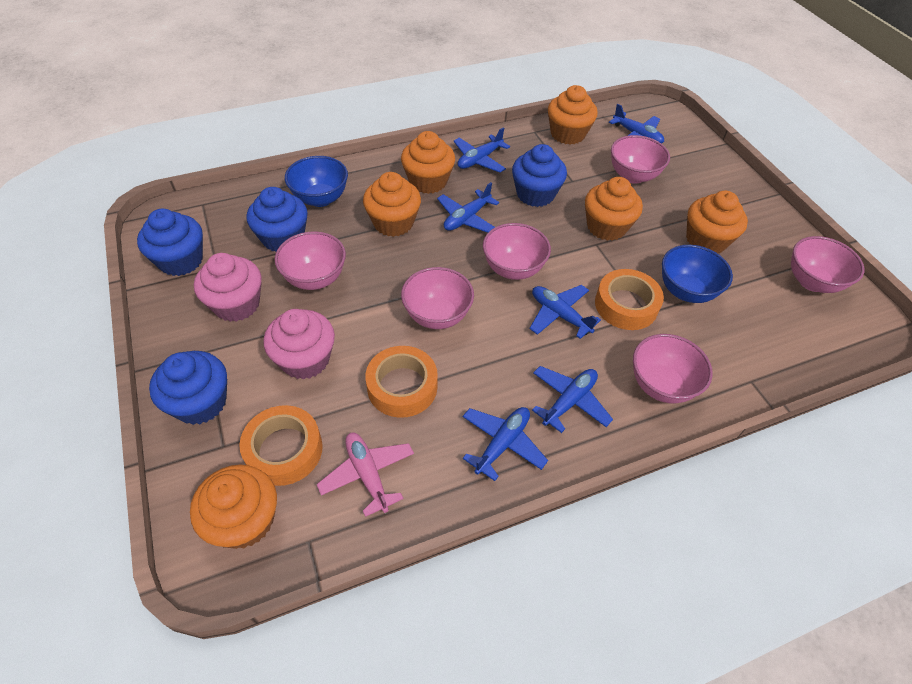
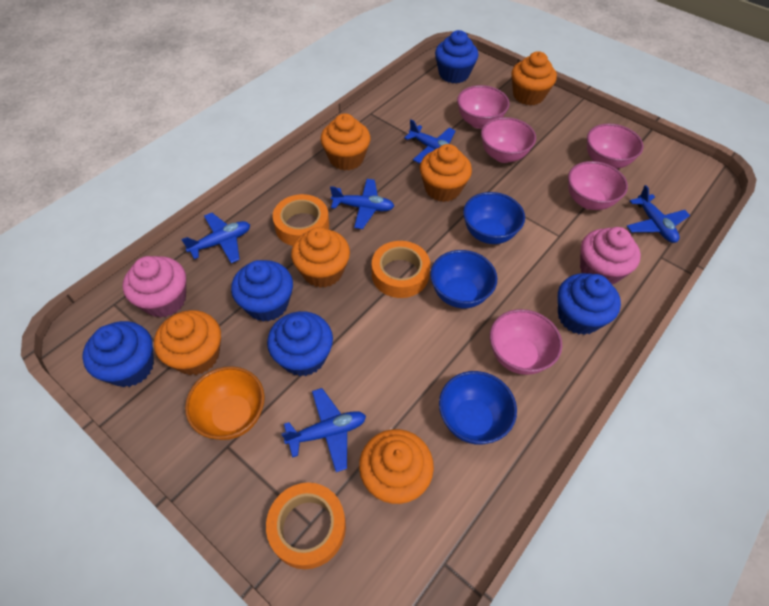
blue bowl: [285,156,348,207] [662,245,733,303] = 2 -> [430,250,497,308] [439,371,517,445] [463,192,525,244] = 3
blue cupcake: [137,209,203,276] [149,351,227,425] [246,187,308,252] [512,144,567,207] = 4 -> [82,321,154,387] [231,260,293,321] [267,311,333,376] [435,30,478,83] [557,273,621,335] = 5
blue plane: [437,182,499,233] [453,127,510,173] [463,407,548,481] [529,285,601,339] [532,366,613,433] [609,104,664,144] = 6 -> [181,213,250,263] [281,388,366,472] [330,179,394,229] [404,119,455,163] [627,185,690,243] = 5
orange bowl: none = 0 -> [185,366,265,440] = 1
pink bowl: [275,231,346,290] [401,267,474,329] [483,223,551,280] [611,135,670,184] [633,334,713,404] [791,236,864,293] = 6 -> [457,85,509,129] [481,117,536,163] [490,309,562,375] [568,161,628,210] [587,124,643,169] = 5
pink plane: [317,433,414,517] = 1 -> none = 0

